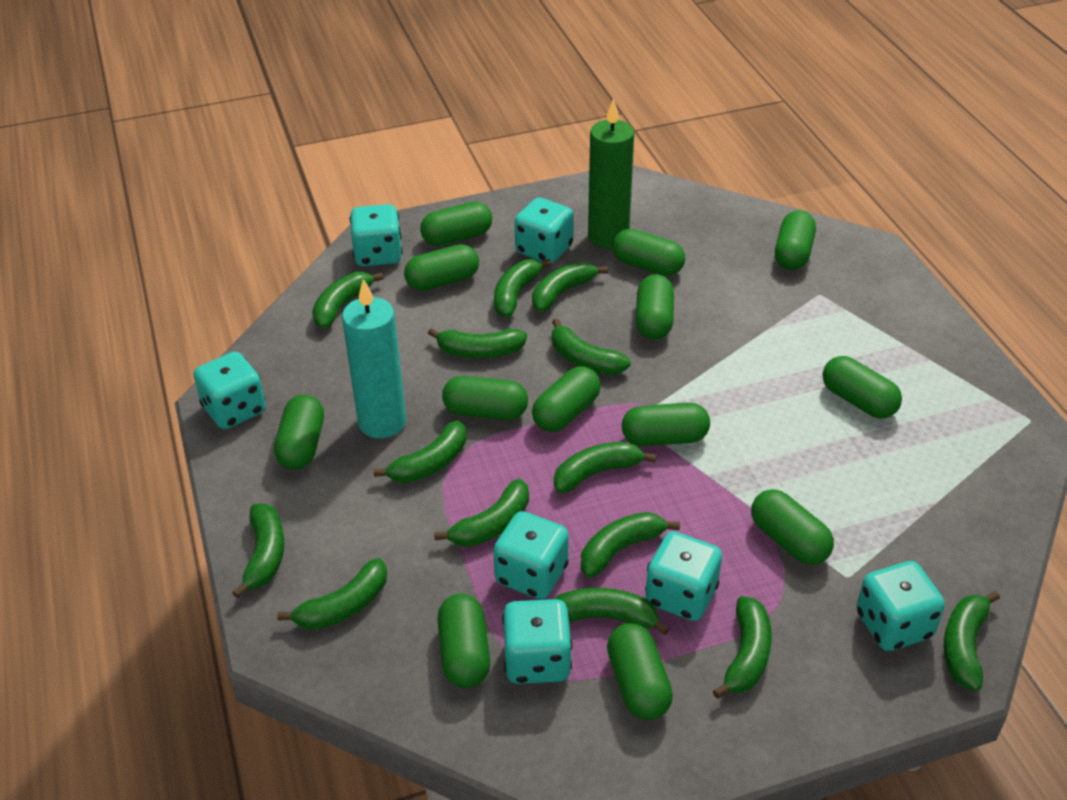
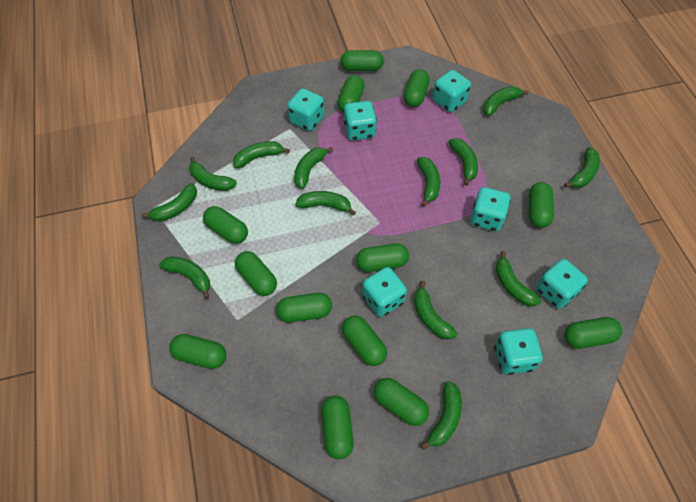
green banana: [232,504,284,598] [277,558,387,630] [312,272,384,329] [374,420,466,483] [428,328,527,358] [434,479,529,547] [494,259,552,317] [532,262,608,312] [552,319,631,375] [554,442,656,493] [555,588,670,636] [581,512,680,578] [713,596,772,699] [944,591,1000,691] = 14 -> [141,184,197,222] [159,256,210,299] [189,156,237,191] [233,141,290,168] [294,147,333,189] [295,191,356,216] [414,281,457,340] [417,157,440,207] [420,381,462,450] [449,138,478,186] [483,86,529,116] [495,251,541,306] [564,147,600,188] = 13
green candle: [588,98,634,249] = 1 -> none = 0
turquoise candle: [342,279,406,438] = 1 -> none = 0

